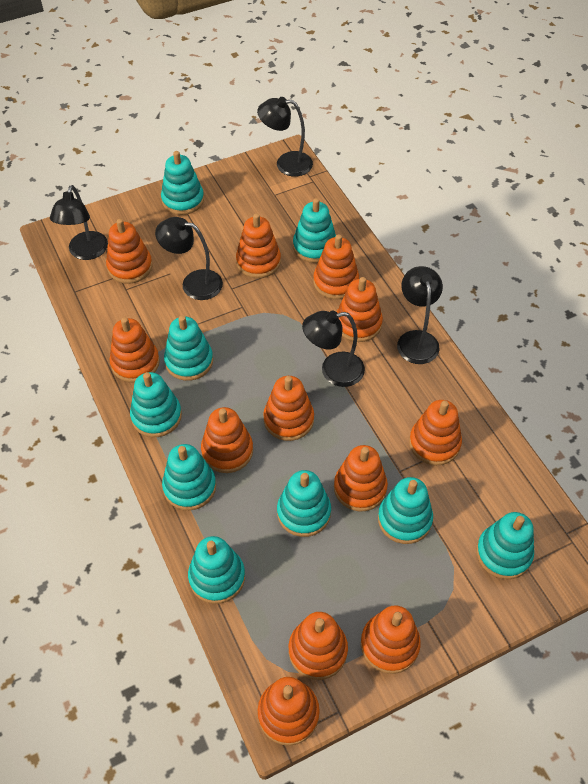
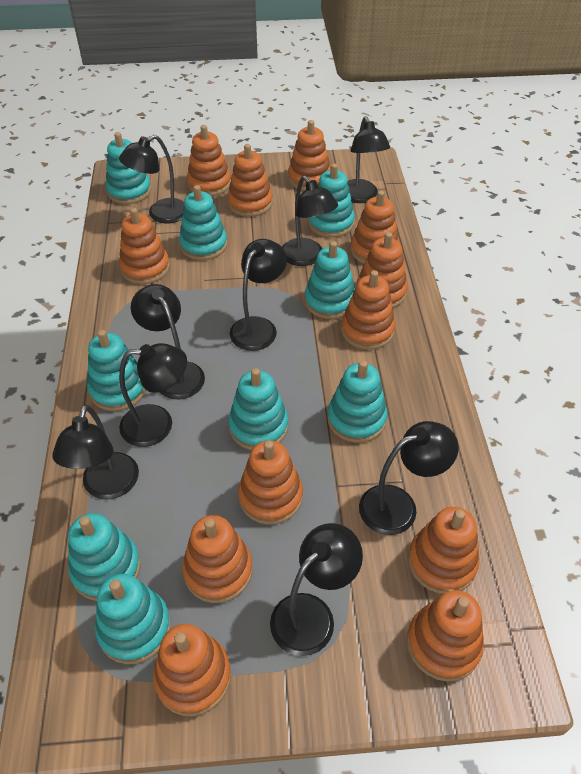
black lamp: [50,185,108,260] [155,217,223,300] [257,97,313,177] [302,311,365,387] [397,266,443,364] = 5 -> [52,405,139,500] [119,135,185,223] [119,343,187,447] [131,284,205,399] [230,239,287,351] [270,523,363,656] [282,176,338,266] [347,116,390,203] [359,421,459,535] = 9

